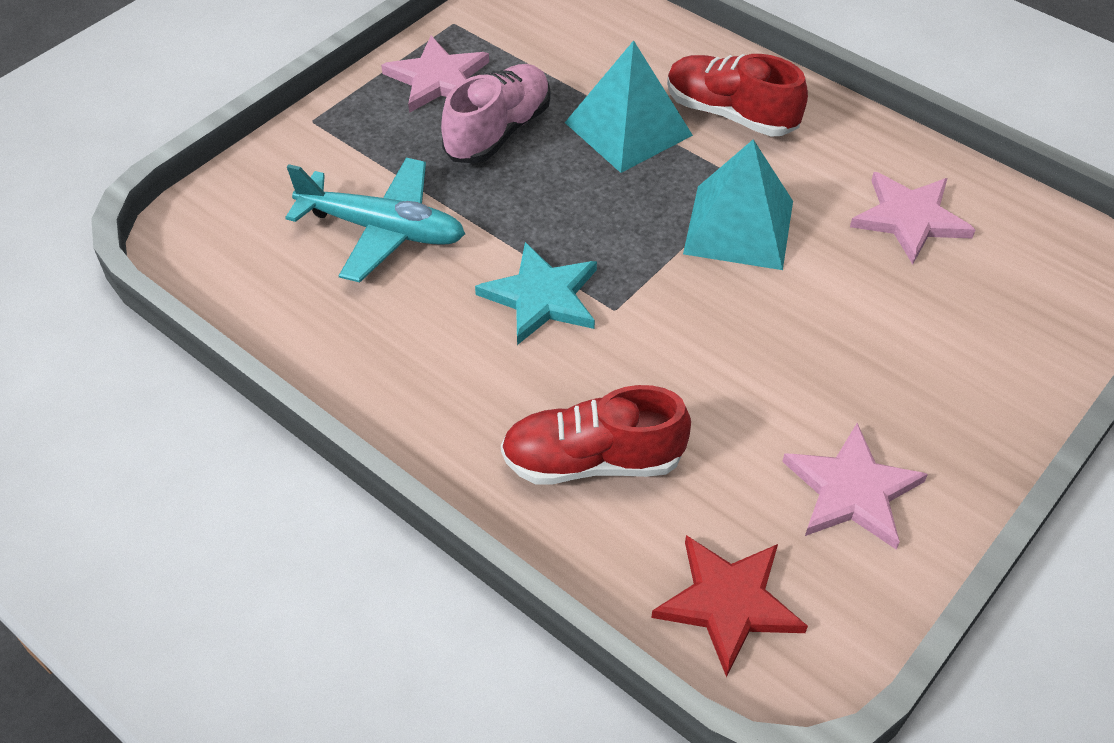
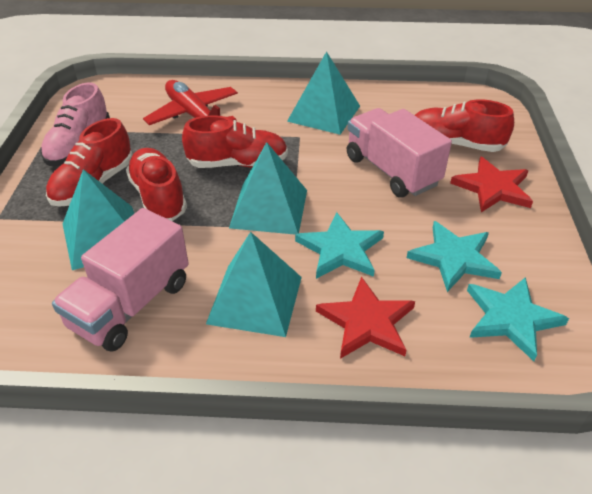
pink star: [381,36,489,113] [782,423,928,550] [850,172,976,264] = 3 -> none = 0
pink truck: none = 0 -> [52,208,189,352] [347,108,452,198] = 2
red plane: none = 0 -> [143,80,238,125] = 1
red shoe: [501,385,691,484] [667,54,808,137] = 2 -> [46,118,133,207] [126,148,187,221] [182,115,288,168] [415,99,514,152] = 4
red star: [651,535,808,678] = 1 -> [316,277,415,359] [450,157,533,212] = 2
turquoise plane: [285,158,465,282] = 1 -> none = 0
turquoise pyramid: [565,40,693,173] [683,139,793,270] = 2 -> [63,169,134,270] [206,232,302,337] [229,142,307,235] [287,51,360,135] = 4
turquoise star: [475,242,597,345] = 1 -> [295,212,384,279] [407,221,502,292] [467,277,569,361] = 3

